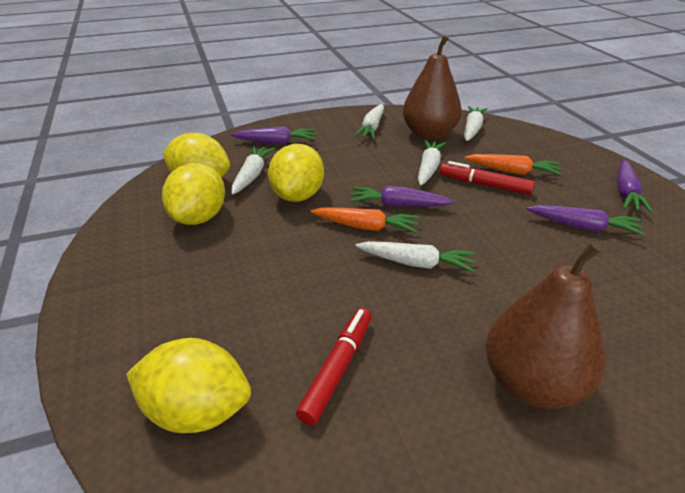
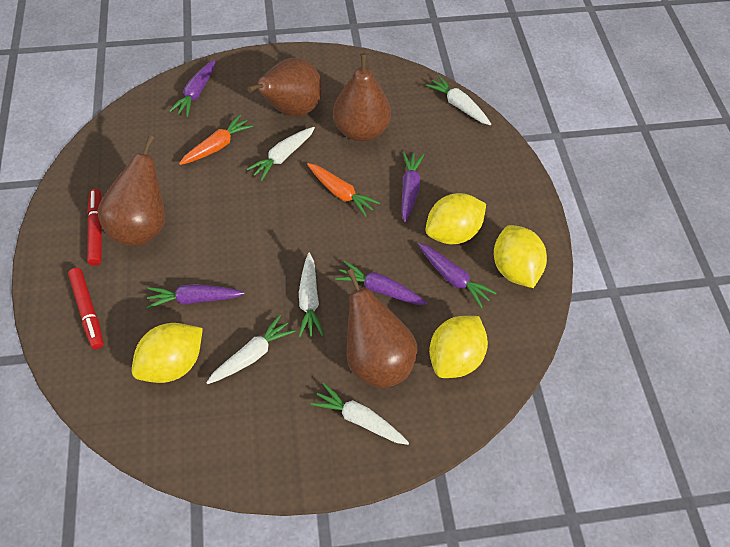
brown pear: [403,35,462,140] [485,242,605,409] = 2 -> [98,135,165,246] [247,58,322,117] [333,53,391,142] [347,269,417,388] = 4
purple carrot: [231,126,315,144] [350,186,454,207] [526,205,644,236] [617,160,653,213] = 4 -> [146,284,245,309] [169,59,216,117] [335,261,427,305] [401,152,424,222] [418,243,496,308] = 5

